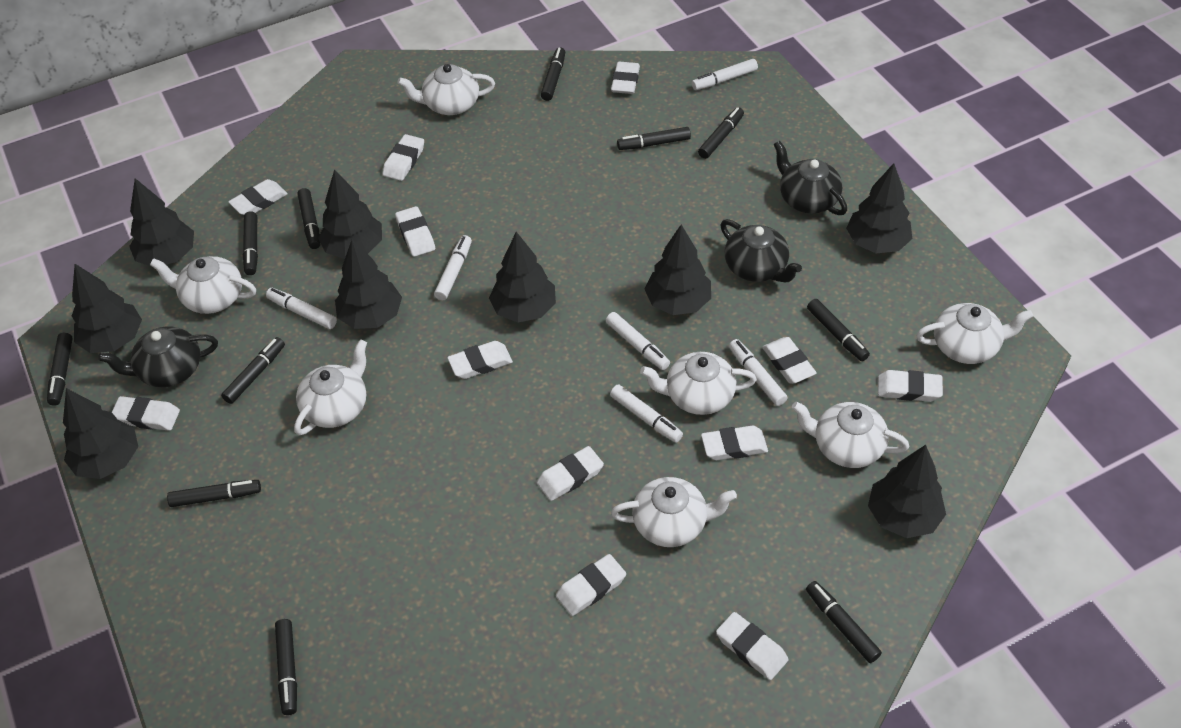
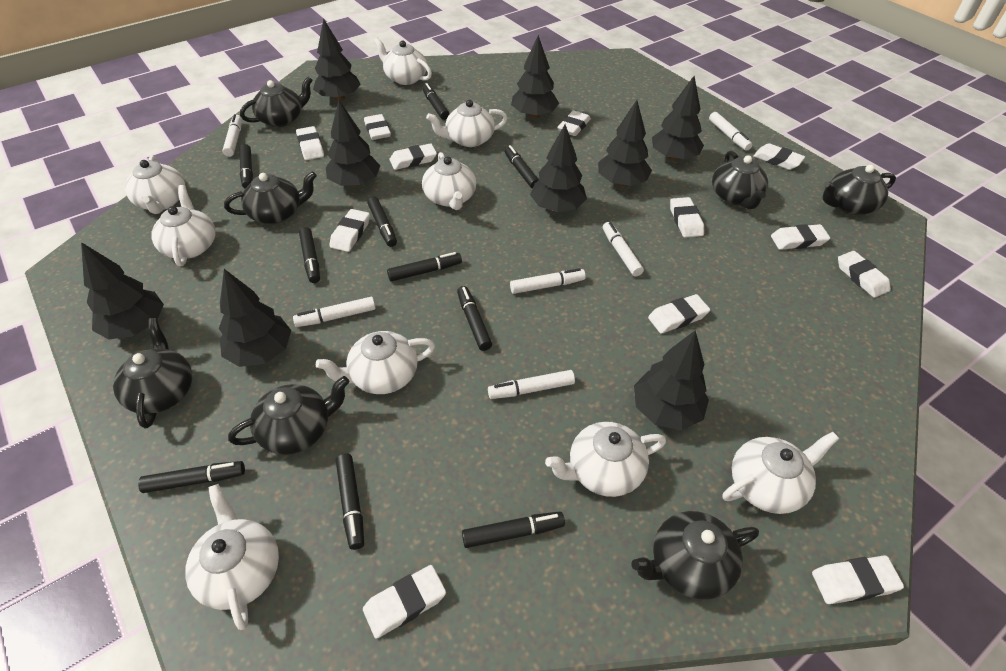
black marker: [47,333,73,406] [167,480,261,507] [221,337,285,404] [243,211,258,275] [275,619,297,715] [297,188,320,249] [541,47,565,101] [617,127,691,150] [698,107,744,159] [806,581,882,663] [807,299,870,361] = 11 -> [138,461,245,493] [239,144,253,189] [299,227,320,283] [336,453,364,550] [367,197,397,247] [387,252,462,281] [422,83,449,120] [457,286,492,351] [462,512,565,548] [504,145,539,189] = 10
black teapot: [98,327,218,387] [720,219,802,282] [774,140,847,215] = 3 -> [113,318,192,429] [224,171,317,224] [228,376,349,455] [240,76,313,127] [631,511,759,600] [712,151,768,209] [823,165,896,215] = 7
white teapot: [150,256,256,314] [294,339,367,436] [397,64,495,115] [611,477,737,547] [640,352,757,415] [792,401,909,468] [916,303,1033,364] = 7 -> [125,155,185,214] [151,185,215,266] [185,484,279,630] [316,331,435,394] [374,38,432,85] [422,152,476,210] [426,100,507,147] [545,422,666,497] [723,432,839,514] = 9

